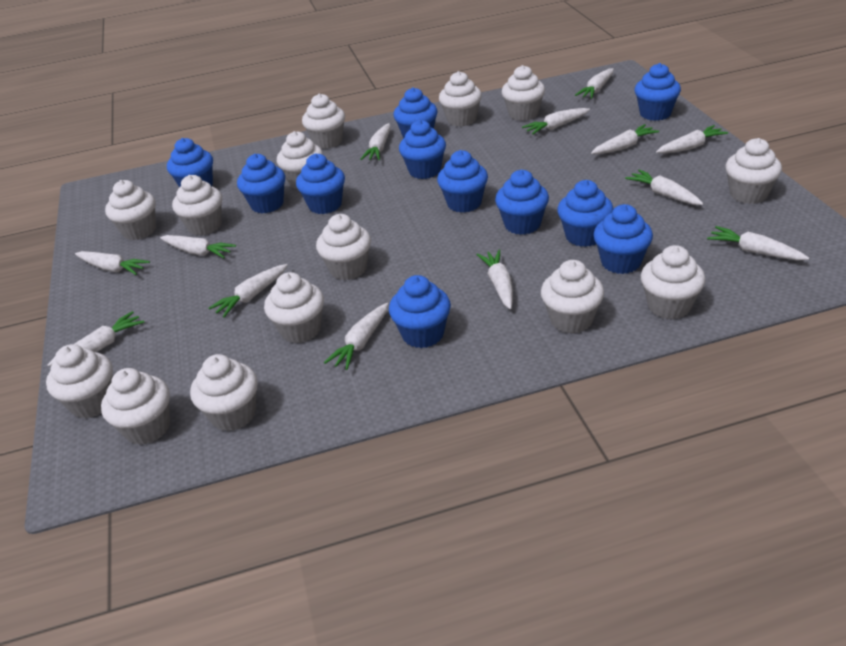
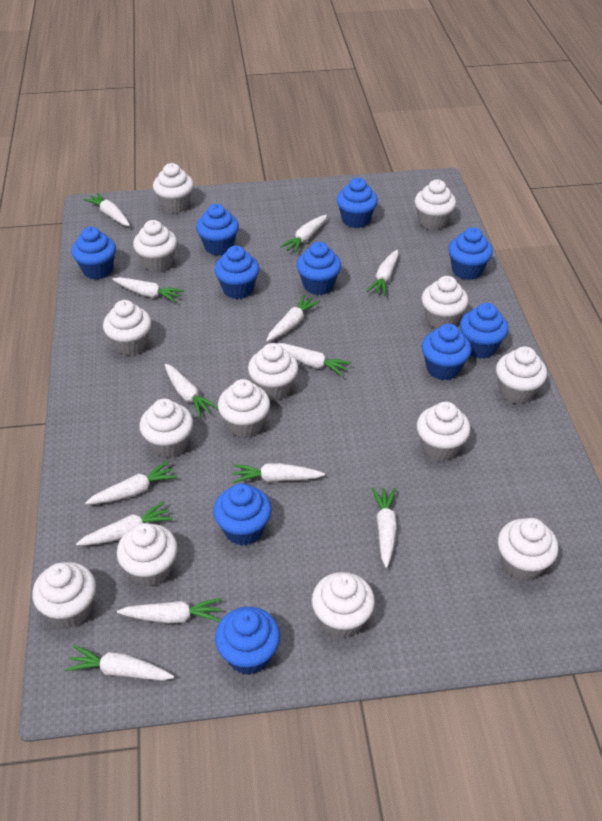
blue cupcake: [167,138,213,187] [237,154,285,213] [296,153,345,214] [389,275,451,348] [394,87,438,139] [399,120,446,179] [437,150,488,213] [495,170,549,235] [557,180,613,247] [593,204,653,274] [635,63,681,121] = 11 -> [71,227,116,279] [196,204,239,255] [213,483,272,546] [214,246,260,299] [215,607,280,675] [297,242,341,295] [337,178,378,228] [422,324,471,380] [448,227,493,280] [460,303,508,359] = 10

